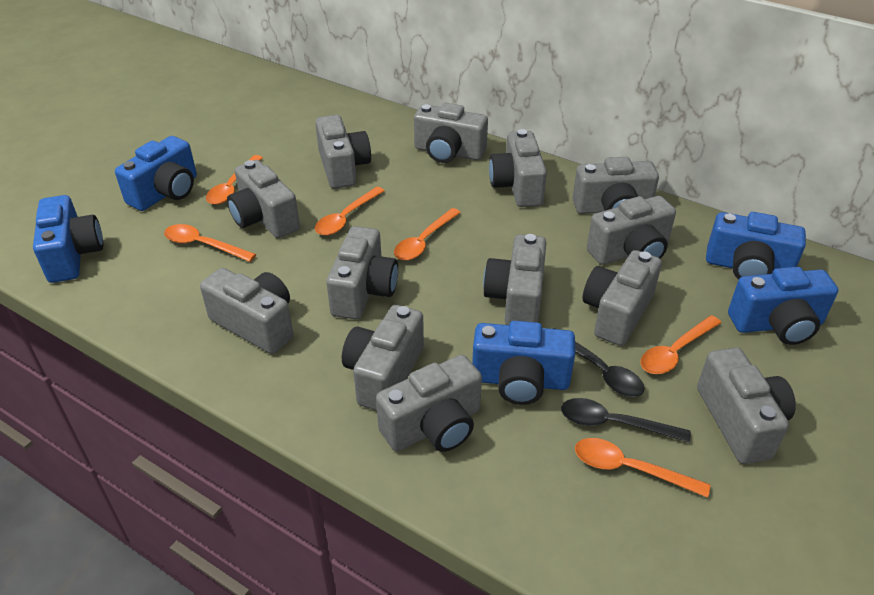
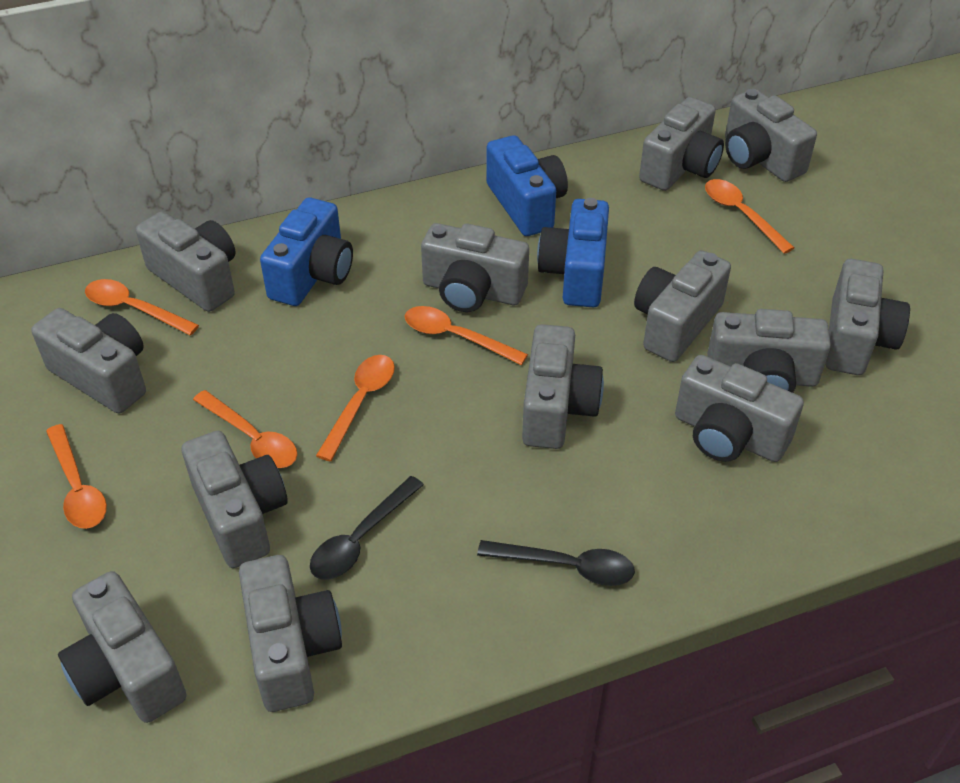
blue camera: [33,195,103,283] [115,136,197,211] [472,321,575,405] [706,212,806,279] [728,267,838,345] = 5 -> [260,198,353,306] [486,135,568,236] [537,198,609,307] = 3

